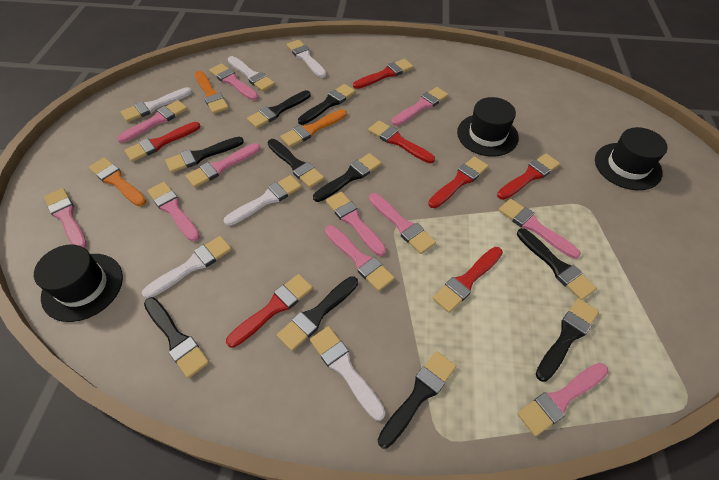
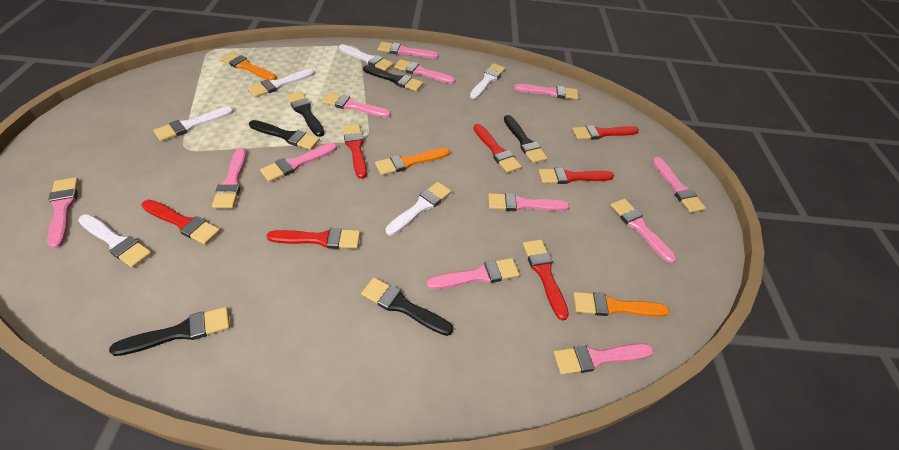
black brush: [144,297,209,378] [165,137,244,173] [247,90,311,128] [267,139,324,188] [277,276,358,351] [298,84,355,125] [313,153,381,202] [378,351,456,449] [517,228,597,300] [536,298,599,382] = 10 -> [109,307,230,356] [249,120,320,150] [286,91,324,137] [361,277,453,336] [363,65,423,92] [504,115,547,163] = 6
black hat: [34,244,123,322] [457,97,519,157] [595,127,668,190] = 3 -> none = 0
pink brush: [44,188,87,248] [117,100,187,143] [147,182,200,241] [185,143,260,188] [209,63,258,101] [325,225,395,291] [326,192,386,256] [369,193,436,254] [392,87,448,126] [499,199,581,259] [517,363,608,436] = 11 -> [47,177,79,249] [212,148,247,209] [260,143,337,182] [322,92,391,118] [378,42,439,59] [394,59,455,84] [427,258,519,289] [488,193,569,211] [514,84,578,100] [553,343,654,375] [610,198,676,264] [652,157,706,213] = 12

